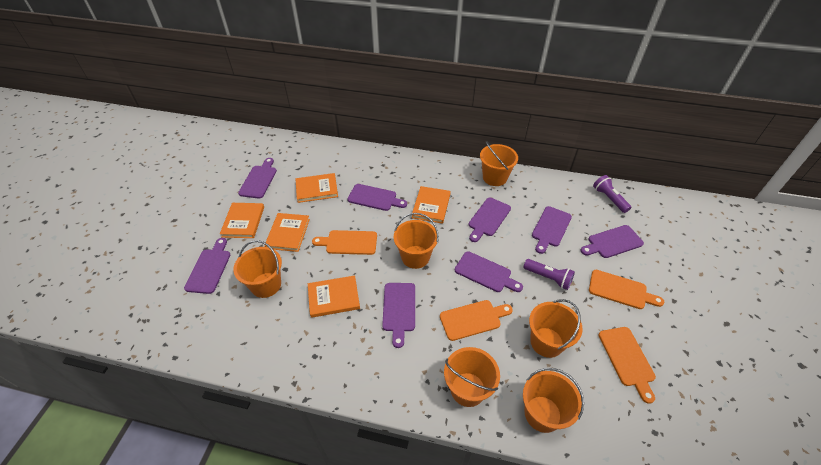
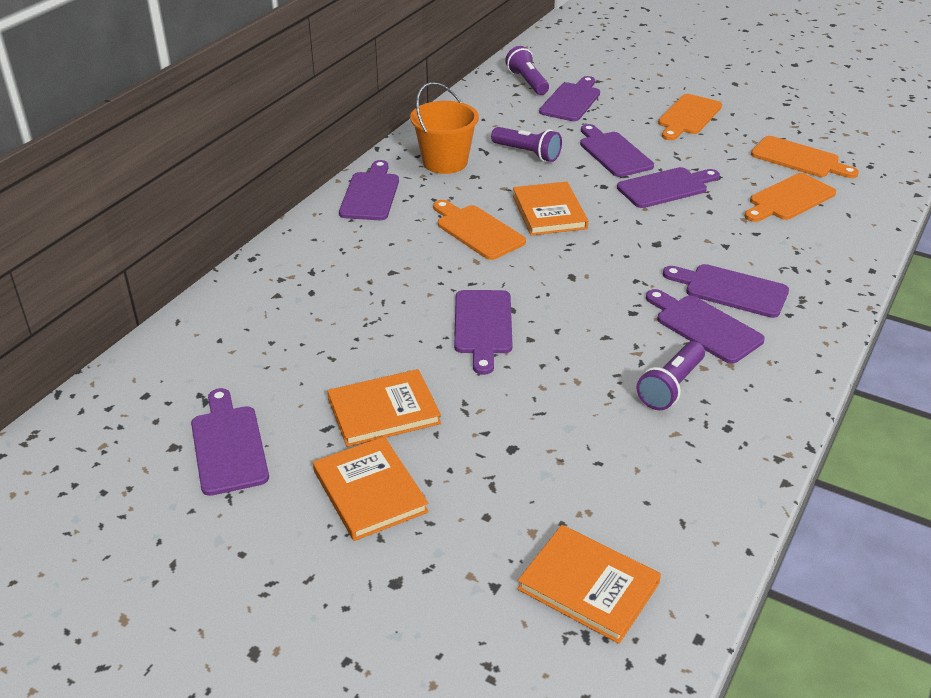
orange book: [220,203,264,238] [265,213,310,252] [296,173,338,203] [308,275,360,318] [412,186,451,224] = 5 -> [313,436,429,541] [327,369,441,447] [513,182,588,235] [517,525,661,644] = 4
orange bucket: [233,240,282,298] [394,213,439,269] [444,347,500,407] [480,141,518,186] [523,368,584,433] [529,299,583,358] = 6 -> [410,82,479,174] = 1
purple flashlight: [523,259,575,290] [593,175,631,213] = 2 -> [491,127,562,162] [505,46,549,95] [636,341,705,410] = 3

